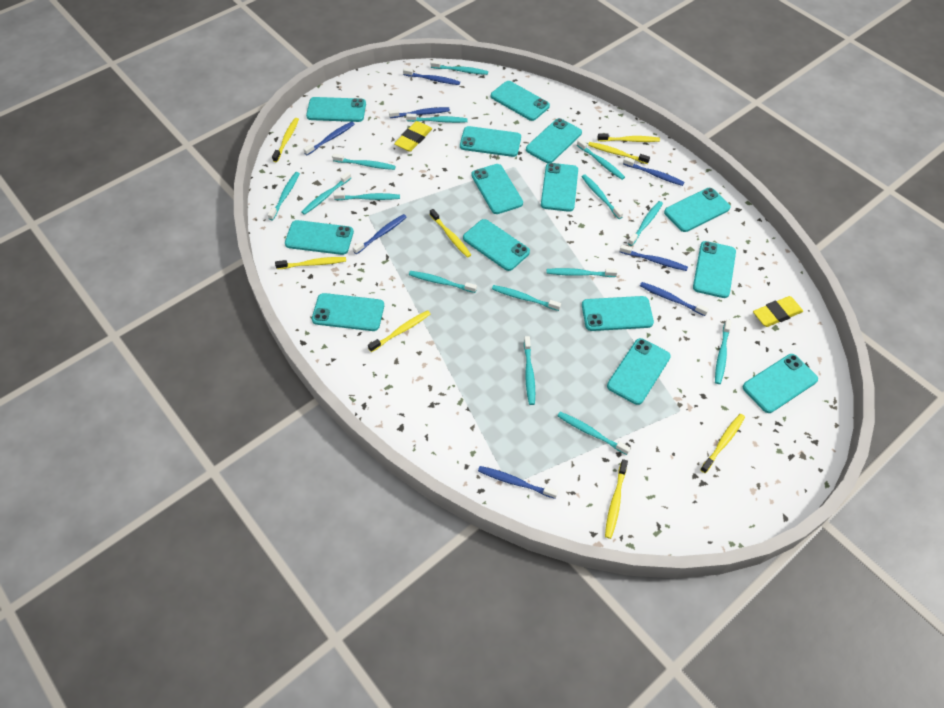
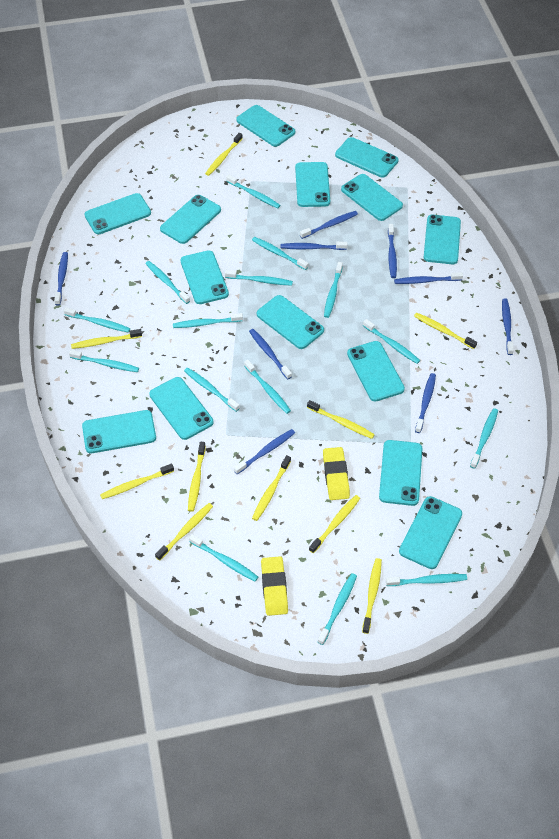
blue toothbrush: [303,122,355,155] [353,214,407,254] [389,107,450,118] [403,68,460,85] [478,466,558,499] [620,245,688,271] [623,157,684,186] [640,282,709,316] = 8 -> [54,252,68,305] [234,429,295,474] [249,329,292,379] [281,242,347,250] [300,211,358,239] [388,224,397,278] [394,272,463,284] [415,373,436,433] [502,298,514,355] = 9
yellow toothbrush: [272,118,299,162] [275,257,346,269] [368,310,431,352] [430,209,471,258] [588,142,650,164] [598,133,660,142] [605,459,628,539] [700,414,745,473] = 8 -> [71,329,142,349] [100,463,174,499] [155,503,213,561] [188,442,206,512] [205,133,243,176] [252,455,291,521] [307,400,375,439] [309,495,360,553] [362,558,382,634] [414,313,477,349] = 10

